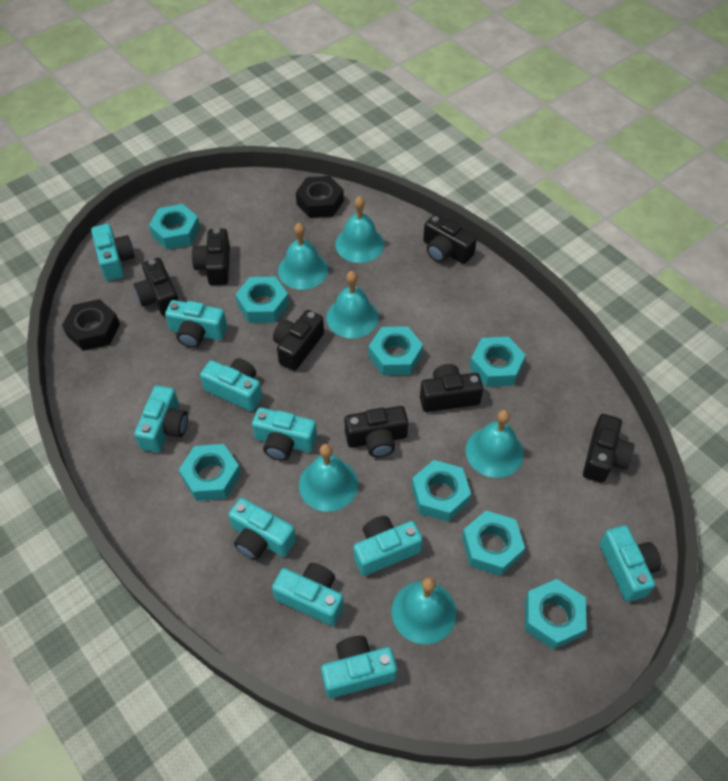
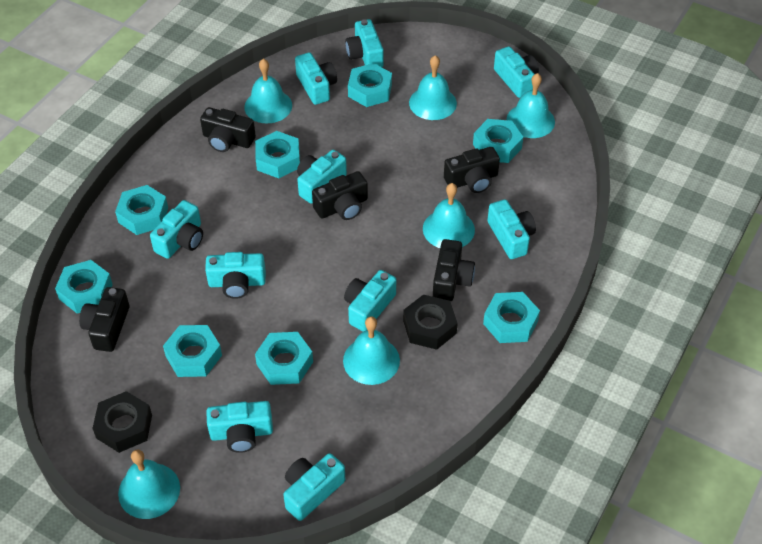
black camera: [134,258,179,316] [192,228,230,285] [273,310,324,371] [345,406,408,457] [420,364,483,412] [423,214,477,264] [583,414,634,483] = 7 -> [79,287,130,352] [200,107,256,152] [312,171,368,220] [433,239,475,301] [444,147,500,193] = 5

